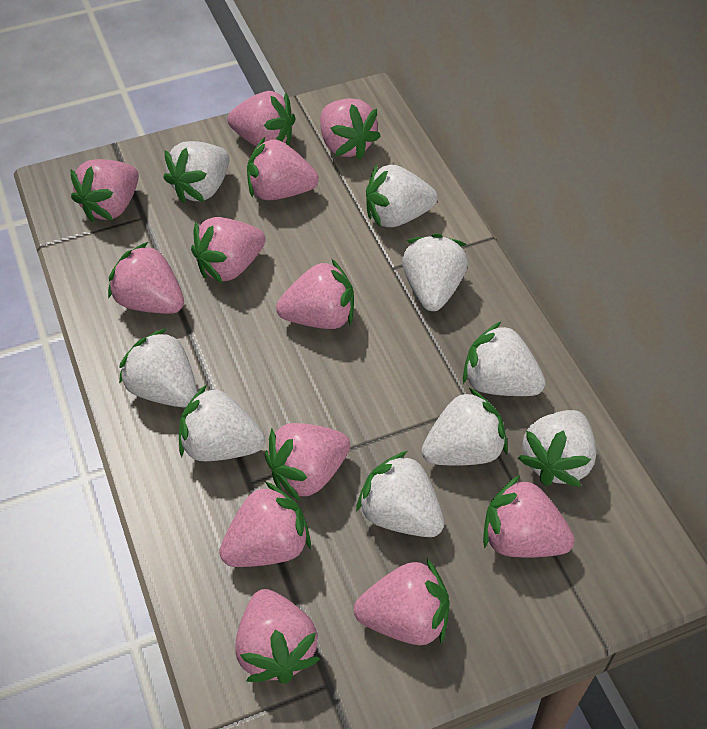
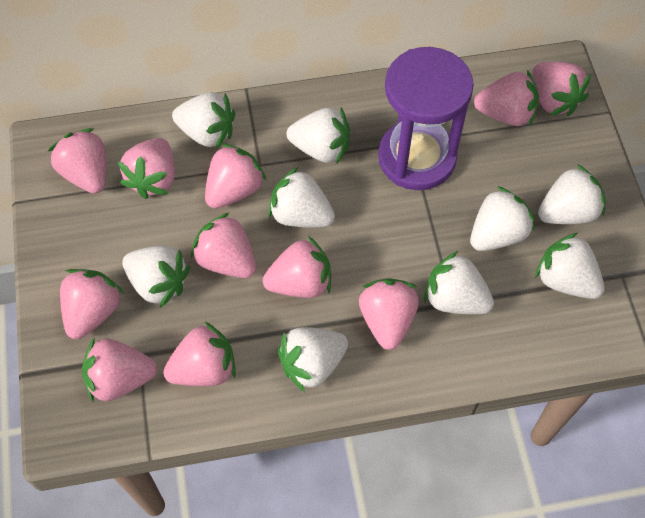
pink strawberry: [70,159,139,222] [108,242,184,314] [191,217,266,284] [219,482,311,567] [227,91,296,147] [235,589,320,683] [247,137,319,200] [265,423,350,501] [276,259,354,329] [320,98,381,159] [354,558,450,645] [483,475,575,558] = 12 -> [48,128,106,194] [60,269,124,339] [82,338,157,402] [118,138,175,199] [163,322,236,386] [191,213,256,278] [205,143,267,209] [263,236,331,298] [359,278,419,350] [474,70,539,126] [532,62,591,116] = 11
purple hourglass: none = 0 -> [378,47,474,190] = 1

